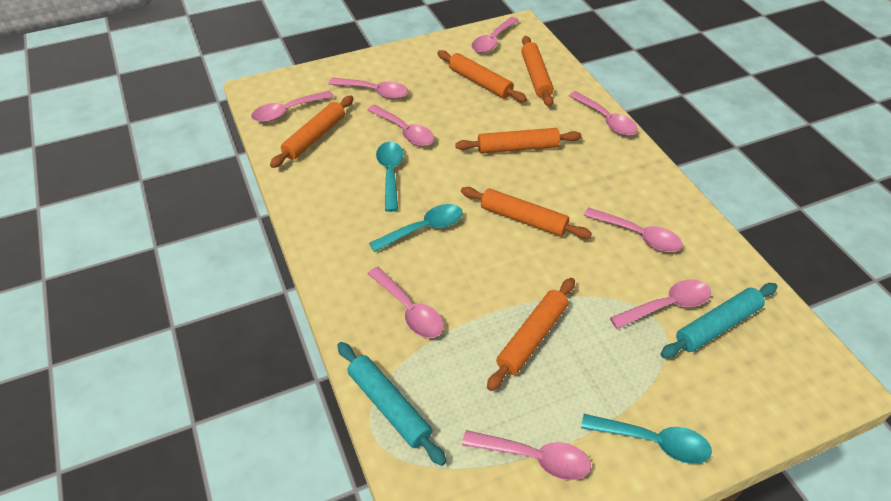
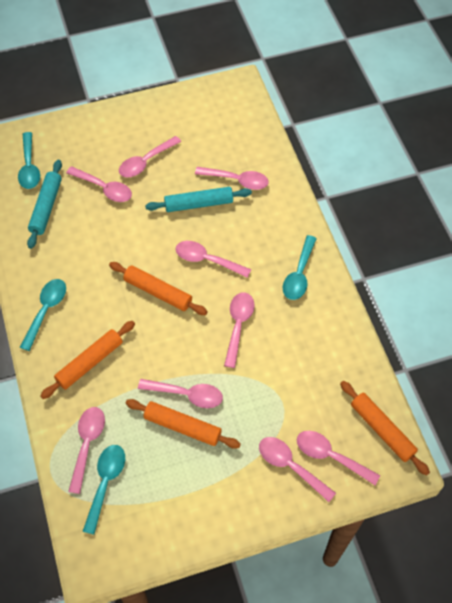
orange rolling pin: [270,96,354,168] [437,50,527,102] [455,128,581,154] [461,187,592,239] [487,278,575,391] [521,36,554,107] = 6 -> [40,321,135,399] [109,262,208,315] [125,399,241,449] [340,381,430,476] = 4
turquoise spoon: [369,204,463,252] [376,142,404,212] [581,414,712,464] = 3 -> [18,132,40,189] [20,279,66,351] [82,445,125,535] [283,235,317,300] = 4

